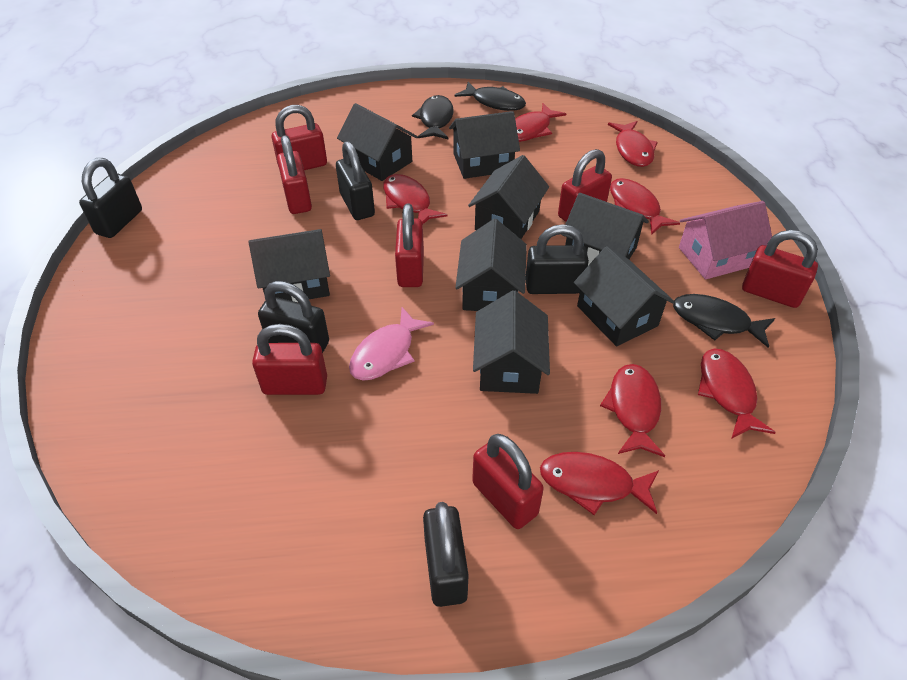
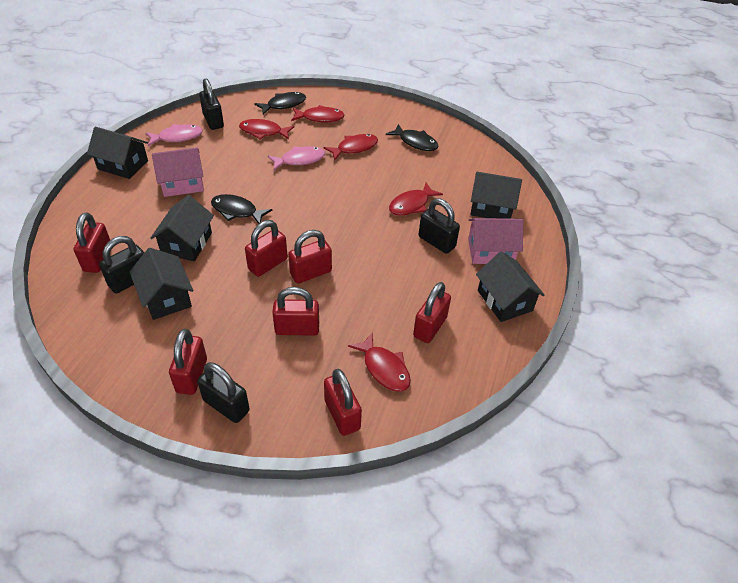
black house: [248,229,330,302] [337,103,417,181] [449,111,520,179] [455,219,527,311] [468,155,549,239] [473,290,550,394] [561,193,649,265] [574,246,675,346] = 8 -> [87,127,148,179] [130,248,193,320] [150,195,214,261] [470,172,522,219] [476,251,545,322] = 5
black padlock: [79,158,142,238] [258,281,329,353] [336,141,375,220] [423,502,469,607] [526,224,589,294] = 5 -> [99,236,145,293] [197,362,250,423] [199,79,224,130] [419,198,460,254] = 4
pink fish: [349,307,434,381] = 1 -> [146,124,203,146] [268,146,325,170] = 2
pink house: [679,201,772,280] = 1 -> [152,147,204,197] [468,218,524,264] = 2
red fish: [383,174,448,224] [515,103,566,142] [540,452,659,515] [600,364,665,457] [608,121,658,167] [610,178,680,235] [698,348,776,439] = 7 -> [239,119,295,139] [291,105,344,123] [324,134,378,161] [348,332,411,392] [389,183,443,216] = 5

